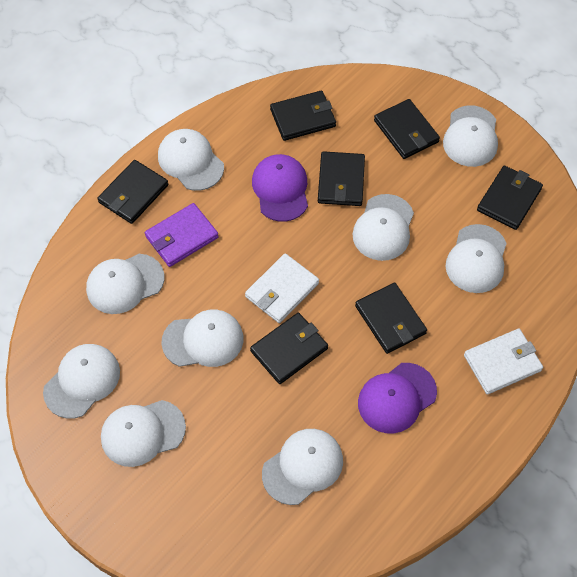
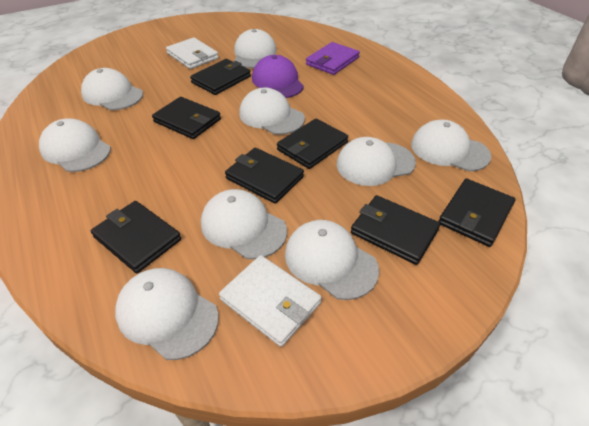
purple cap: [252,154,308,222] [358,363,437,433] = 2 -> [252,55,304,98] = 1

